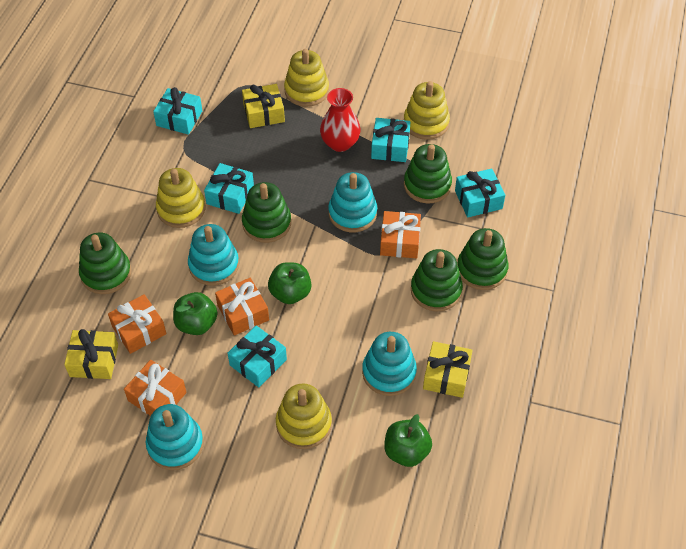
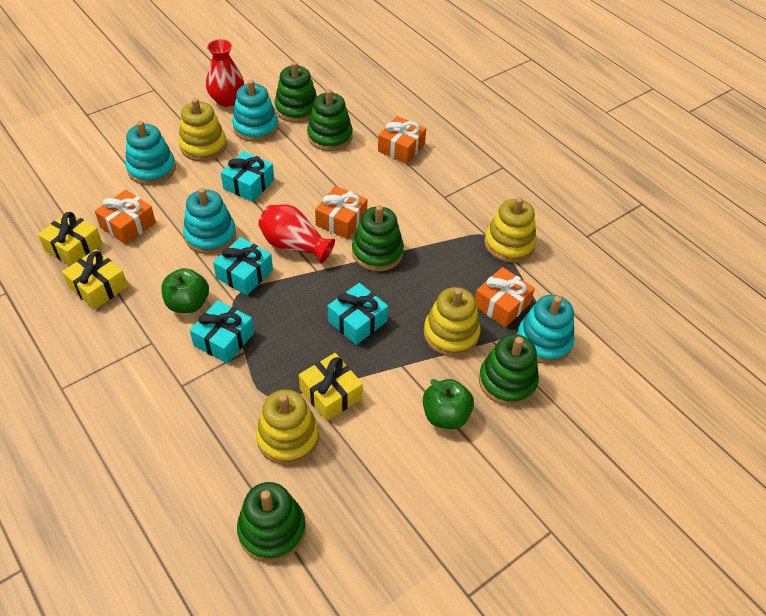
green apple: [173,292,217,335] [268,262,312,304] [384,414,432,467] = 3 -> [161,268,209,313] [423,379,474,429] = 2
red vase: [320,88,360,152] = 1 -> [206,39,244,107] [258,204,335,264] = 2
turquoise gift: [153,87,202,135] [204,163,254,214] [228,326,287,387] [371,118,410,162] [455,168,505,217] = 5 -> [190,300,254,364] [213,237,273,295] [221,151,274,202] [328,283,388,345] = 4

